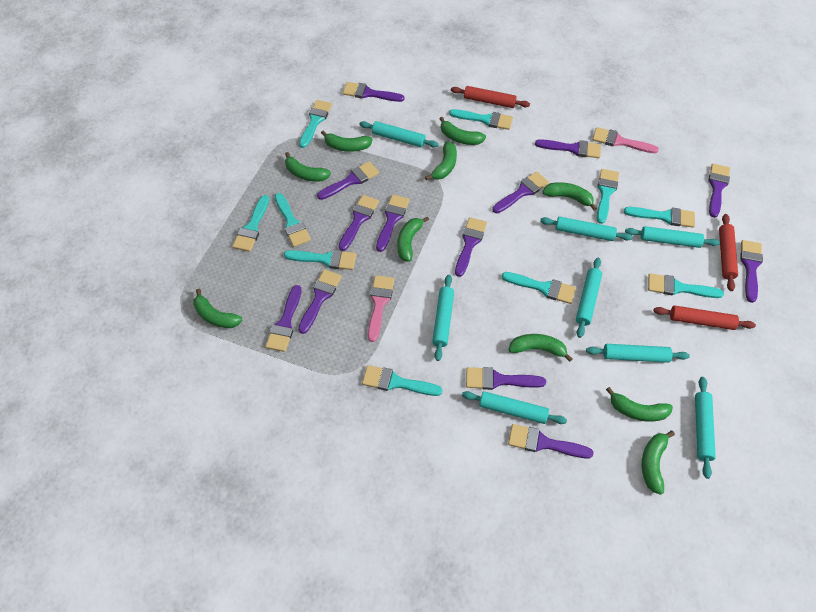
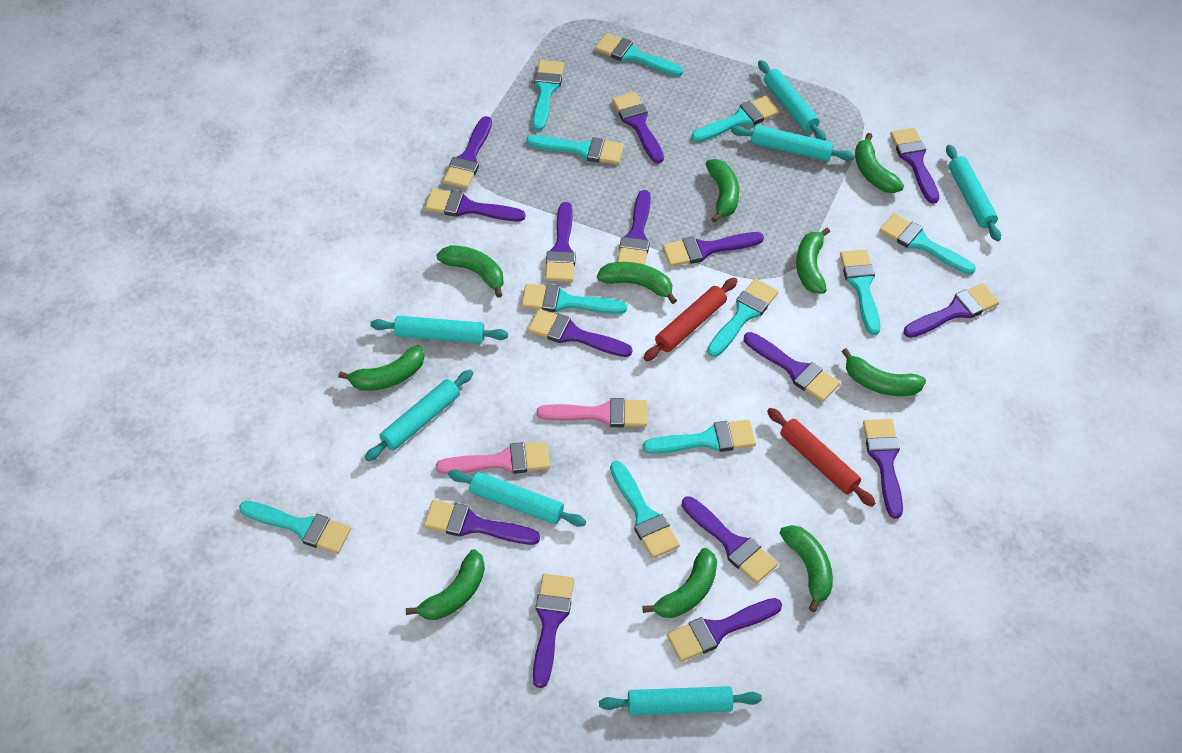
purple brush: [265,285,302,352] [298,269,342,334] [317,161,379,200] [339,195,379,251] [343,82,405,102] [376,195,409,252] [455,217,487,277] [466,367,546,390] [493,172,549,213] [508,424,594,458] [535,139,601,158] [709,164,730,218] [740,240,763,303] = 13 -> [424,500,540,545] [425,189,526,221] [443,116,492,189] [528,309,632,357] [533,574,574,688] [545,202,576,282] [612,92,664,163] [617,190,651,265] [662,232,764,267] [667,598,782,662] [681,496,778,584] [744,332,840,402] [863,419,903,519] [890,128,939,204] [904,283,999,338] = 15
red rolling pin: [451,86,530,108] [653,305,756,330] [719,214,738,291] = 3 -> [644,278,737,361] [767,408,875,507] = 2
turquoise brush: [232,195,269,252] [275,193,311,247] [284,249,356,270] [299,100,332,148] [362,365,443,396] [449,109,513,130] [502,272,576,304] [597,169,619,224] [624,207,695,228] [648,273,724,298] = 10 -> [239,501,351,554] [521,284,627,314] [526,135,624,164] [532,60,564,131] [595,33,683,76] [610,461,680,558] [643,420,756,454] [691,96,780,142] [707,279,778,357] [840,249,880,335] [880,213,976,275] = 11
turquoise rolling pin: [359,121,439,148] [432,275,454,361] [462,391,567,424] [540,217,633,241] [576,257,602,338] [586,344,690,363] [625,226,720,248] [695,377,716,479] = 8 -> [365,370,473,461] [370,316,508,343] [448,470,586,527] [599,686,762,715] [731,125,855,161] [758,60,826,141] [946,145,1001,241] = 7

